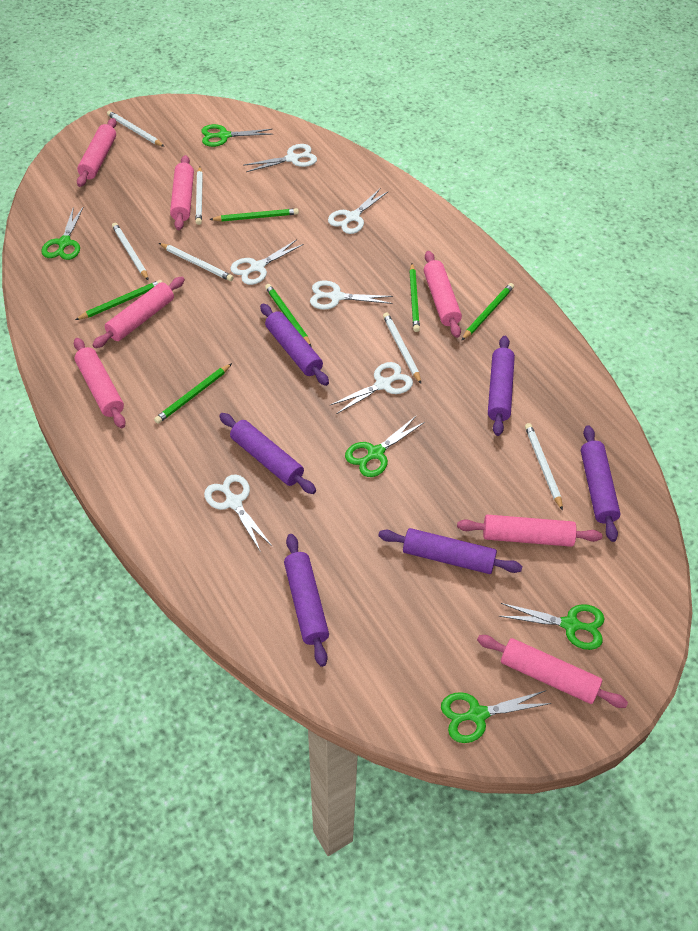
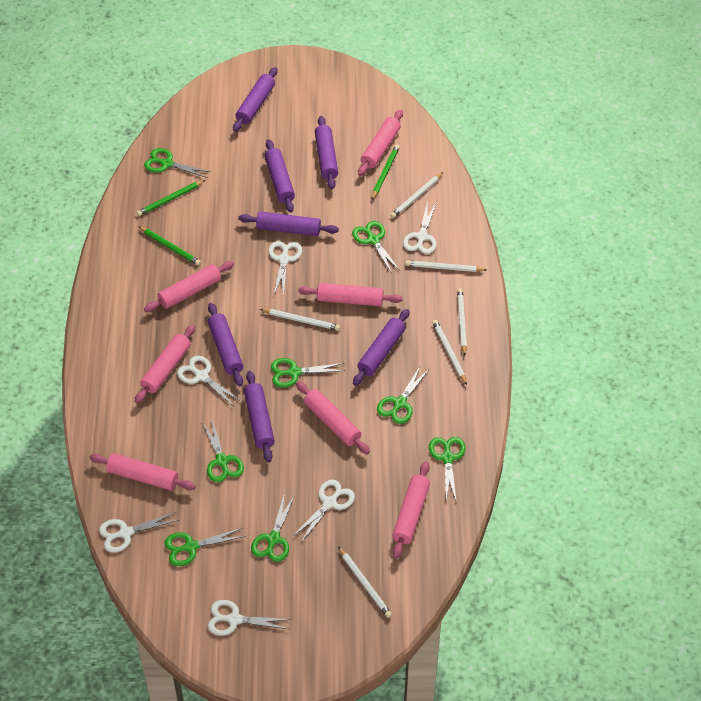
green pencil: [75,280,162,320] [154,363,232,424] [209,208,299,222] [265,284,312,347] [409,263,420,332] [461,283,514,341] = 6 -> [137,180,205,216] [138,226,201,265] [372,144,400,200] = 3
green scissors: [41,207,83,260] [201,124,273,147] [345,416,425,477] [441,690,552,743] [499,603,604,650] = 5 -> [144,148,210,178] [164,528,245,566] [202,420,244,482] [251,493,295,562] [271,358,346,387] [352,221,399,272] [377,365,430,424] [429,437,466,503] = 8
purple rolling pin: [219,413,316,494] [260,304,329,386] [284,534,329,667] [378,528,522,574] [488,336,515,436] [581,425,621,542] = 6 -> [208,303,243,386] [233,67,277,132] [239,211,339,236] [244,371,275,462] [265,139,295,213] [315,116,338,189] [353,309,410,386] = 7

